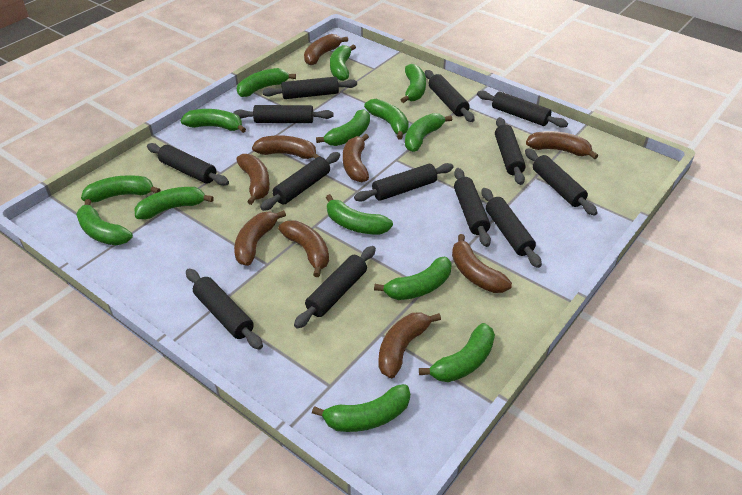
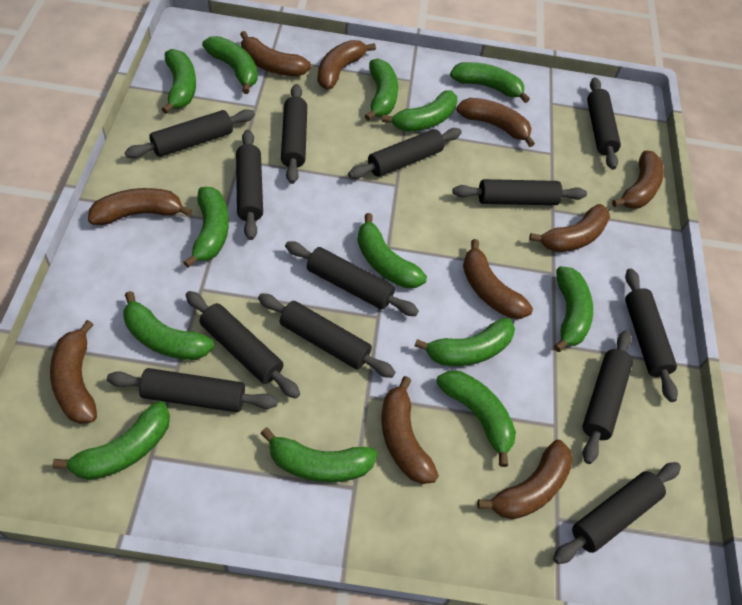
brown banana: [234,210,286,266] [236,154,270,205] [252,135,320,159] [278,220,329,277] [304,34,348,66] [343,134,369,182] [378,312,441,378] [452,234,512,293] [526,131,598,159] = 9 -> [50,320,97,424] [88,188,192,225] [240,31,311,77] [317,40,376,90] [382,376,439,484] [456,98,535,147] [463,239,533,319] [477,440,573,520] [529,204,610,252] [612,150,664,209] = 10
green banana: [76,199,133,245] [81,175,160,202] [135,187,214,219] [180,109,246,133] [237,68,296,97] [312,384,410,432] [316,109,370,146] [326,194,393,234] [330,44,356,81] [364,99,409,139] [374,257,452,300] [401,64,426,103] [405,113,452,152] [419,323,495,382] = 14 -> [52,401,170,480] [123,291,214,360] [162,49,196,114] [183,187,229,268] [202,36,258,94] [260,428,378,483] [357,213,427,288] [365,59,398,121] [382,91,457,132] [414,318,515,366] [436,371,516,467] [450,62,530,103] [554,266,593,352] = 13

